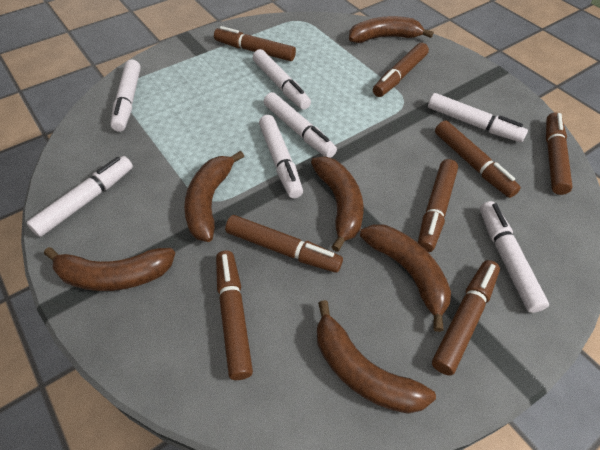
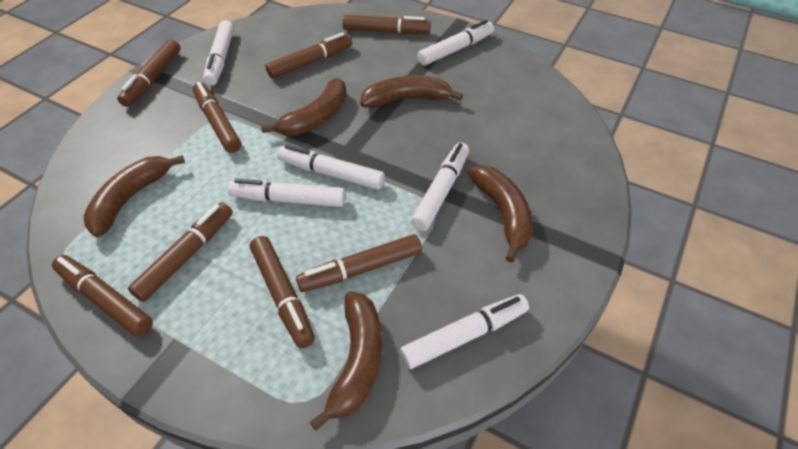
brown banana: [44,247,175,291] [184,151,244,242] [311,157,363,252] [317,300,436,414] [349,16,434,43] [360,224,451,332] = 6 -> [83,155,185,237] [261,78,347,136] [310,291,382,431] [360,76,463,108] [468,165,533,263] = 5
white marker: [26,156,133,237] [110,59,141,132] [253,49,311,110] [259,115,303,198] [264,92,337,158] [428,93,528,142] [480,201,549,313] = 7 -> [203,20,234,86] [228,179,345,207] [277,145,385,190] [400,294,529,369] [411,142,469,231] [417,20,494,65] = 6

